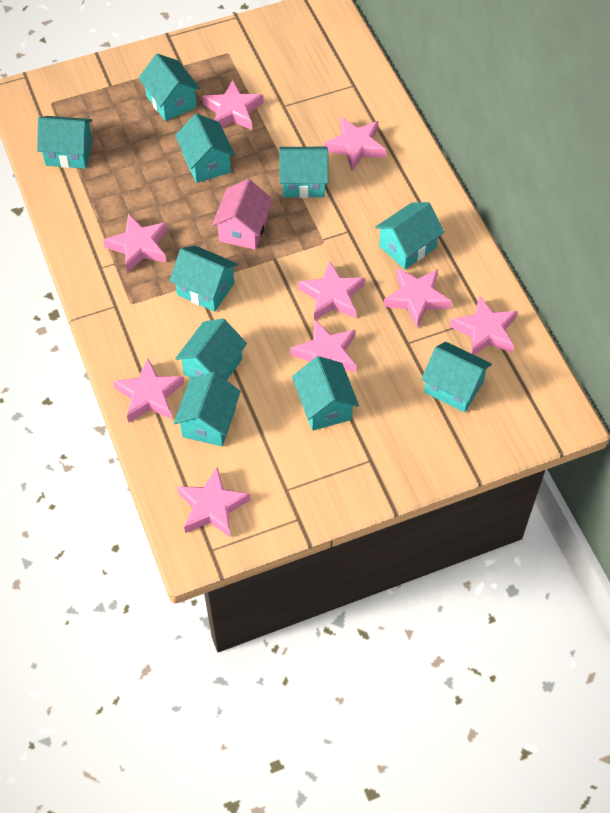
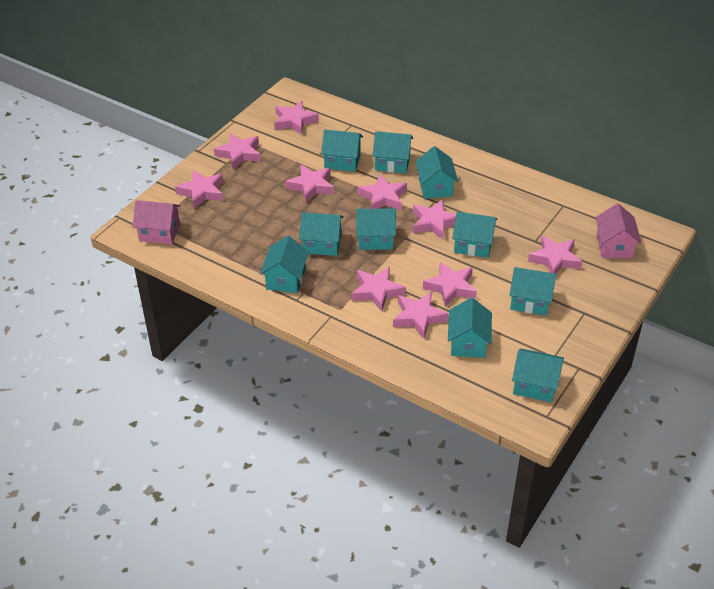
pink house: [212,179,273,250] = 1 -> [133,200,181,244] [595,203,642,258] = 2
pink star: [103,214,167,273] [113,358,184,423] [177,467,251,538] [202,80,263,130] [290,320,357,372] [298,261,365,320] [324,117,386,171] [383,268,452,327] [450,295,518,355] = 9 -> [175,170,223,208] [214,133,261,169] [274,101,319,135] [285,165,334,203] [352,267,406,311] [358,174,407,210] [393,292,448,338] [413,199,456,240] [423,262,477,307] [528,235,583,274] = 10

